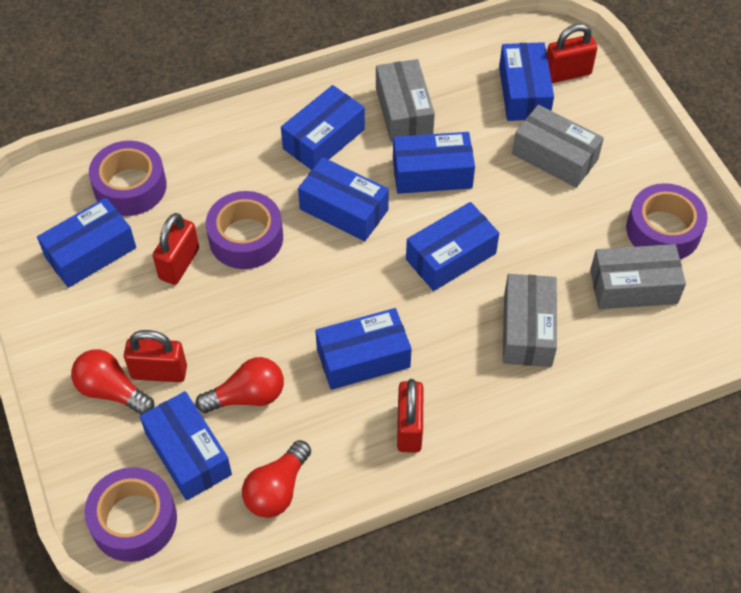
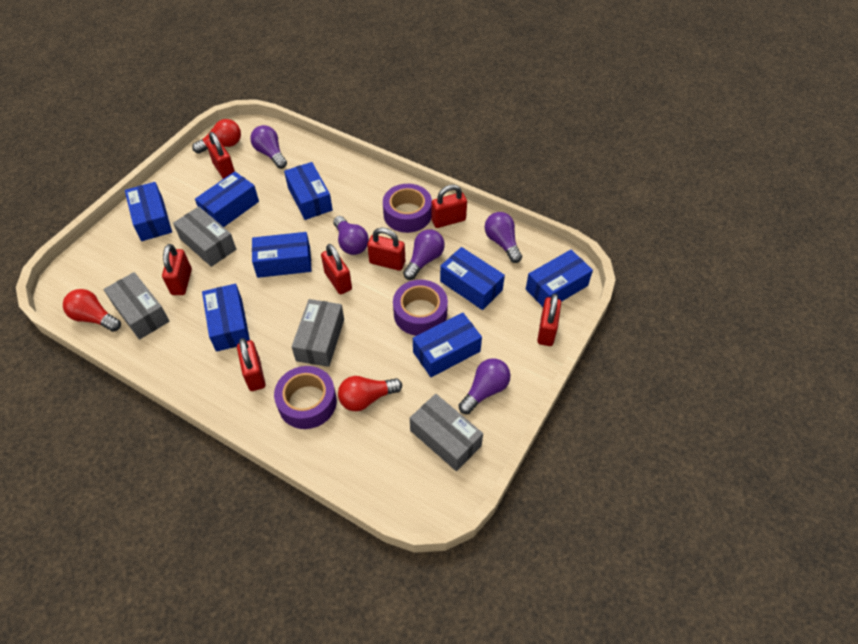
purple light bulb: none = 0 -> [250,125,287,169] [333,216,369,255] [403,229,445,280] [459,358,511,414] [484,212,522,263] = 5
purple tape: [84,467,177,562] [89,141,167,216] [206,191,283,269] [626,183,708,259] = 4 -> [274,366,337,429] [383,184,432,233] [393,280,448,336] = 3
red padlock: [124,330,187,382] [152,213,199,285] [397,379,424,453] [547,24,597,83] = 4 -> [162,244,192,295] [206,132,235,179] [237,338,266,391] [321,244,352,294] [367,228,405,271] [431,185,467,228] [537,294,561,346] = 7

